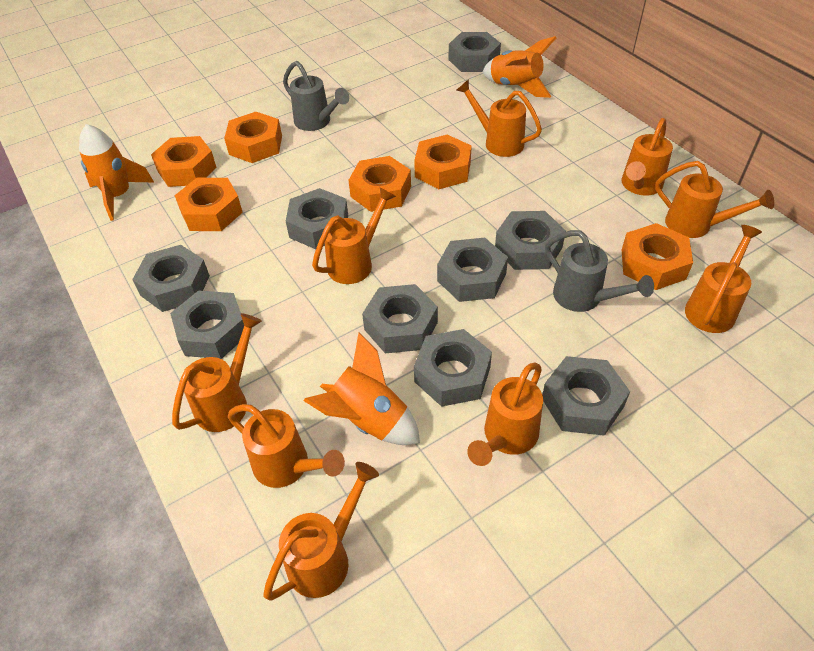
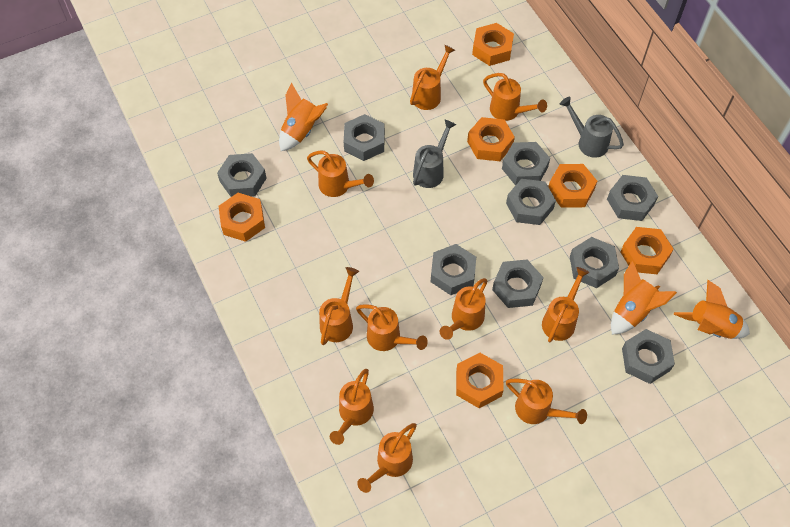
orange watering can: [172,313,262,432] [228,404,345,488] [263,462,379,601] [312,187,396,284] [456,79,542,157] [467,363,543,466] [622,118,673,196] [655,161,774,238] [685,225,762,333] = 9 -> [307,150,374,197] [319,267,359,345] [330,369,374,445] [356,304,428,351] [357,423,417,493] [410,45,455,110] [440,278,487,340] [483,73,547,121] [506,379,587,424] [542,267,590,342] = 10

